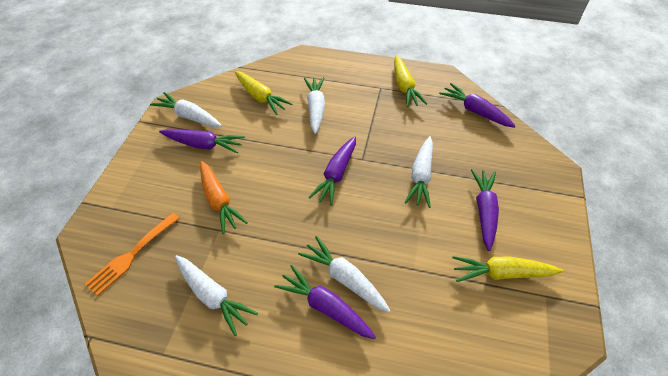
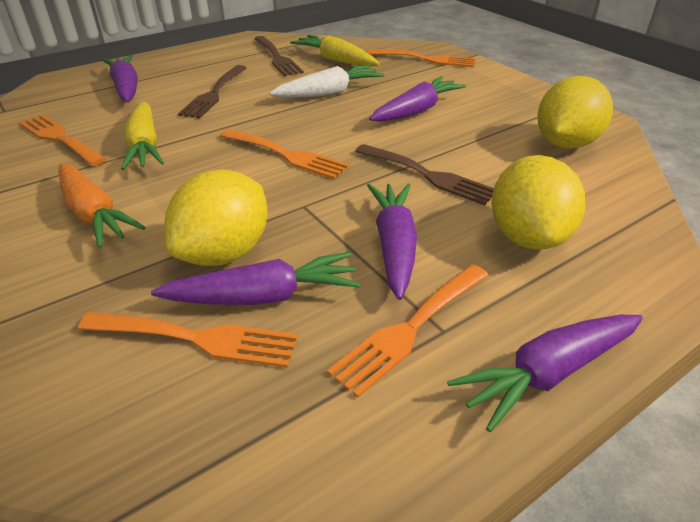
brown fork: none = 0 -> [178,65,247,118] [254,36,304,76] [355,144,494,205] = 3
orange fork: [85,213,180,296] = 1 -> [19,114,107,166] [78,312,298,368] [220,129,349,179] [327,264,488,398] [368,49,475,67] = 5
white carrot: [150,92,222,127] [175,255,258,336] [298,236,391,313] [304,77,325,134] [405,136,433,208] = 5 -> [270,65,384,98] = 1
yellow carrot: [235,71,292,115] [394,56,427,107] [452,256,564,282] = 3 -> [121,101,164,170] [290,35,380,67] = 2
yellow lemon: none = 0 -> [164,170,268,266] [491,155,585,250] [538,76,613,149] = 3

